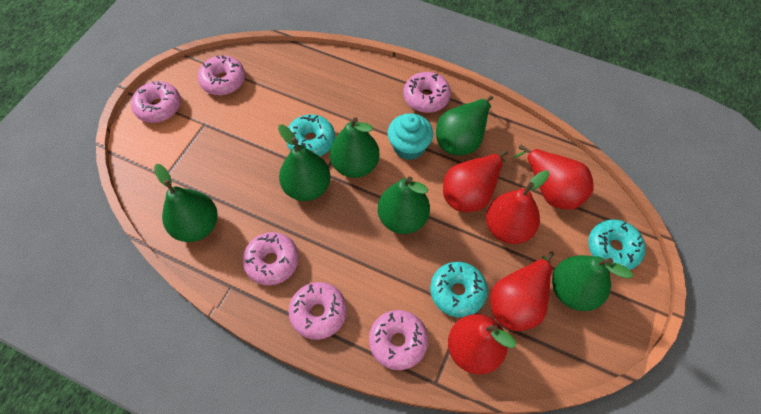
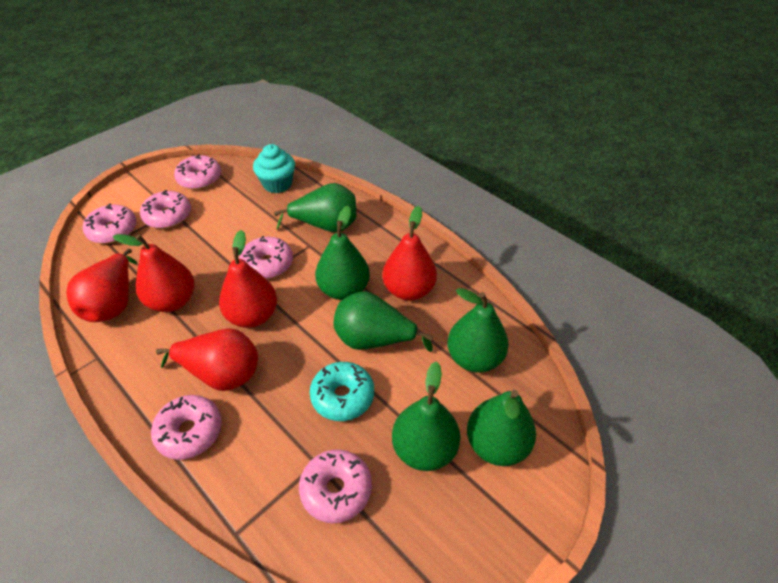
turquoise donut: [286,114,335,156] [430,262,488,317] [588,219,646,270] = 3 -> [310,362,374,421] = 1

